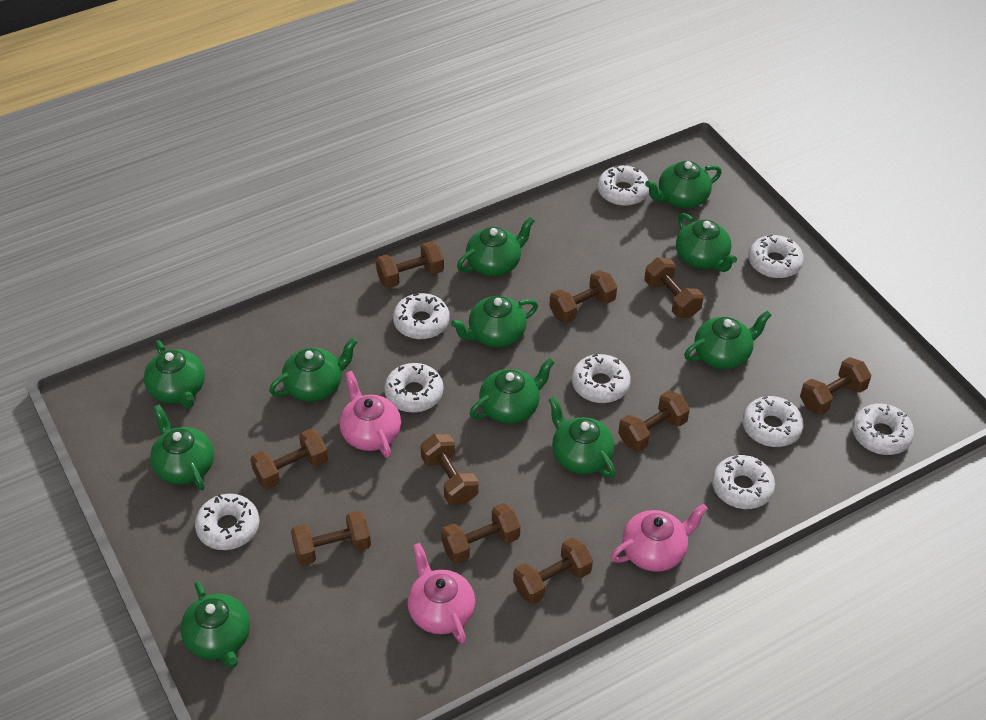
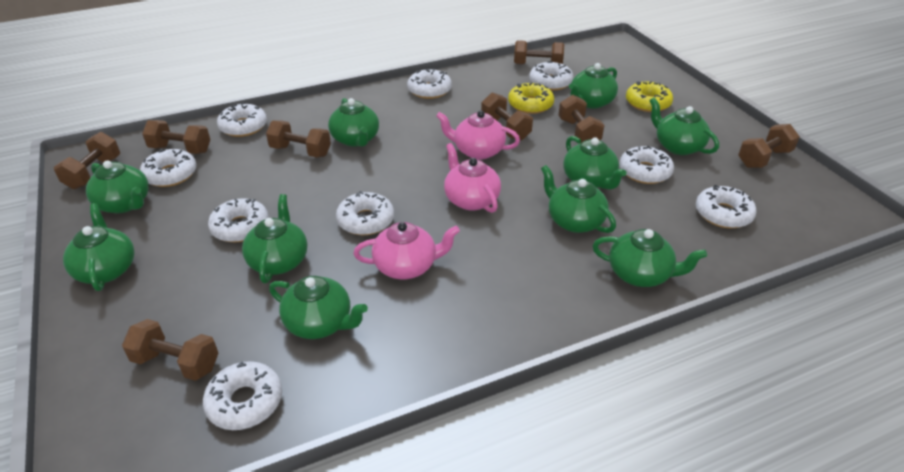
brown dumbbell: [250,429,328,489] [291,511,371,565] [376,241,444,288] [421,434,478,505] [441,503,520,564] [513,538,593,604] [549,270,617,323] [618,390,690,451] [644,257,704,318] [800,357,871,415] = 10 -> [54,132,120,189] [122,319,218,381] [142,120,210,154] [266,120,331,157] [481,92,533,140] [514,40,564,65] [559,95,605,143] [738,124,800,168] = 8
green teapot: [144,340,205,408] [150,404,214,490] [181,581,250,669] [269,338,358,402] [451,296,538,348] [457,217,535,276] [470,358,555,424] [548,396,616,478] [645,161,722,209] [676,213,737,272] [684,310,772,369] = 11 -> [63,203,135,291] [86,160,149,213] [242,194,307,283] [269,276,368,339] [328,98,379,147] [541,165,616,233] [563,136,626,189] [569,63,618,109] [593,229,707,287] [649,98,719,155] = 10
yellow donut: none = 0 -> [508,82,554,114] [626,81,673,112] = 2

